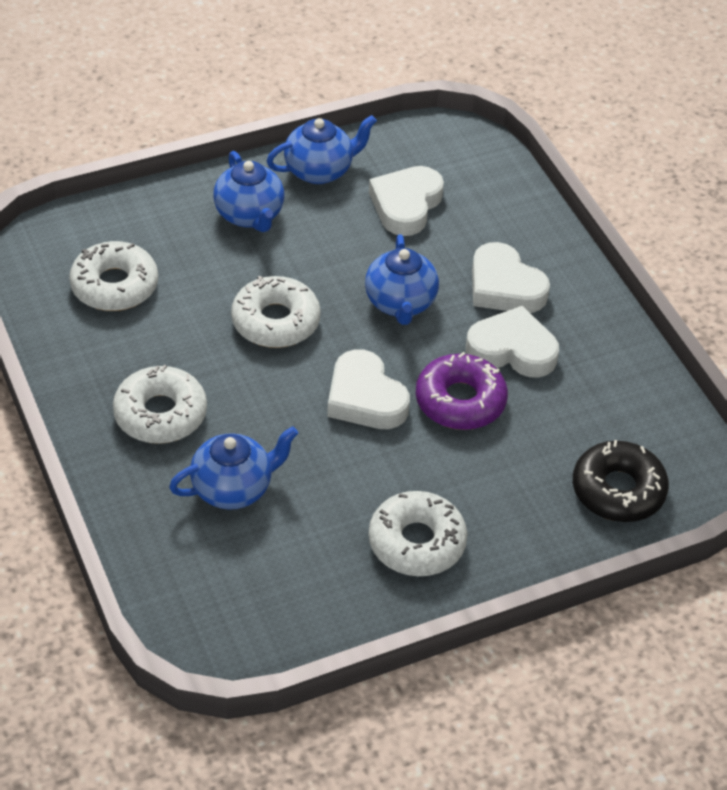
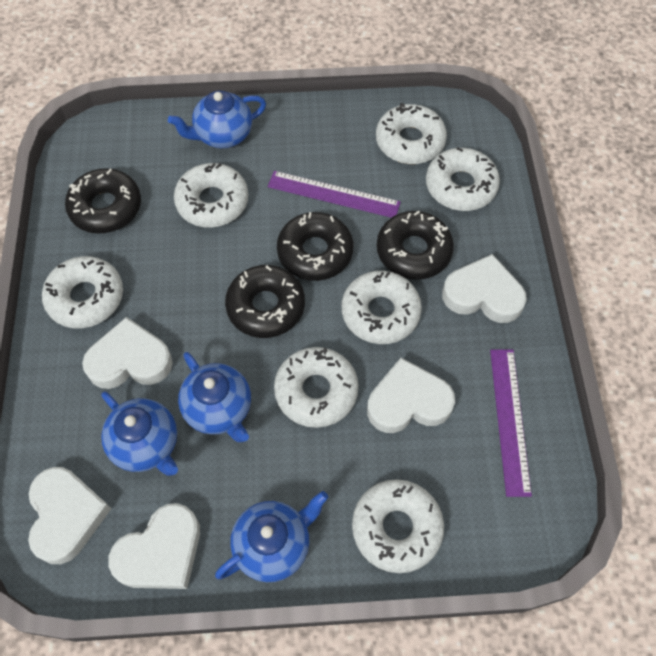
black donut: [573,440,669,522] = 1 -> [65,168,141,234] [225,265,305,338] [277,212,353,281] [377,210,454,280] = 4
purple donut: [416,352,508,430] = 1 -> none = 0
purple ruler: none = 0 -> [268,171,401,218] [490,350,532,497] = 2
white donut: [69,241,158,311] [113,365,207,444] [231,276,321,348] [369,491,467,576] = 4 -> [42,256,123,328] [174,163,248,228] [274,347,359,428] [342,271,422,344] [352,479,444,573] [376,103,447,164] [426,147,500,211] = 7
white heart: [327,349,410,429] [369,166,444,236] [466,306,559,378] [472,242,550,313] = 4 -> [28,467,112,564] [82,317,173,389] [108,503,200,589] [367,358,455,433] [442,254,527,323] = 5

